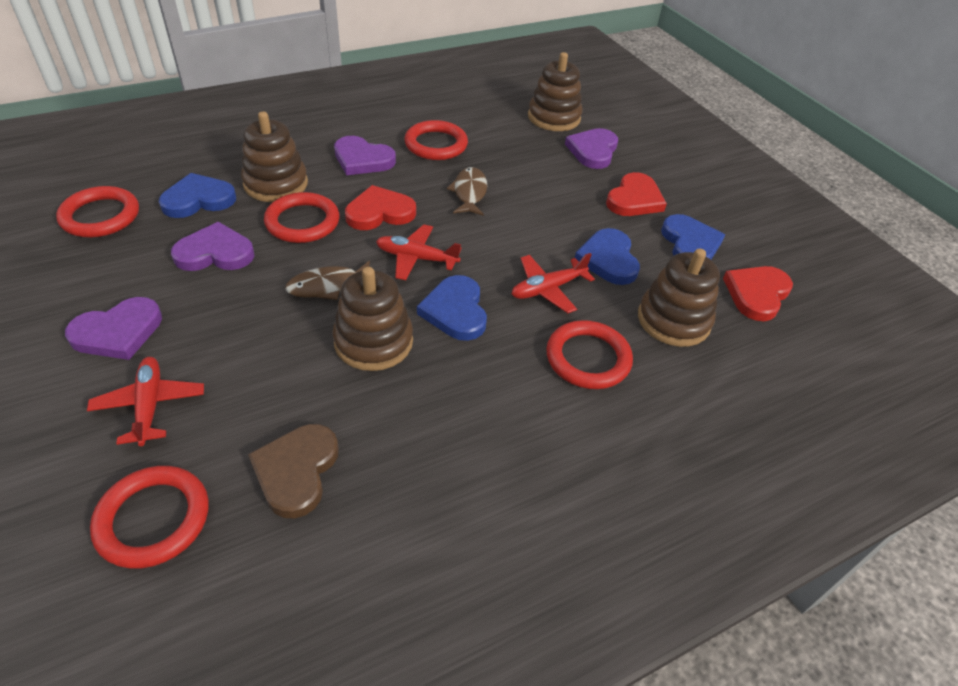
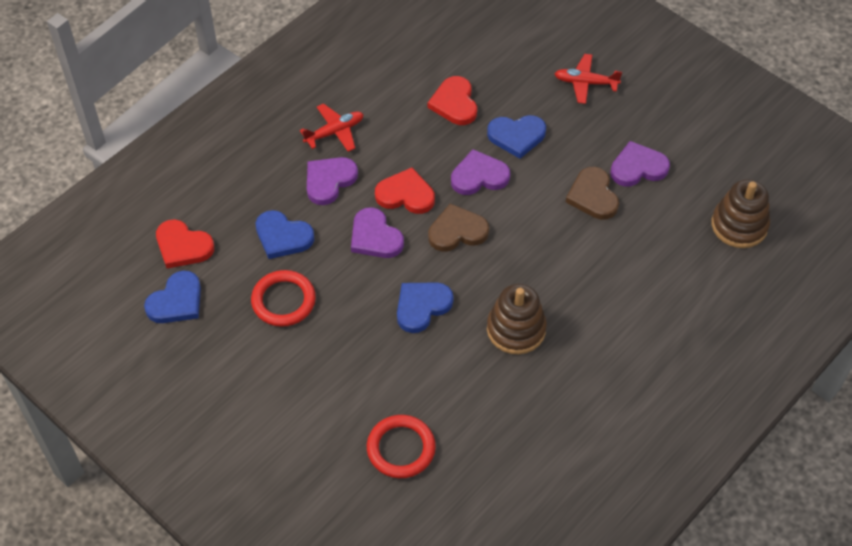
brown fish: [285,260,370,300] [447,167,487,216] = 2 -> none = 0
brown heart: [248,424,339,518] = 1 -> [428,204,489,252] [566,167,619,220] = 2
brown stacking toy: [241,111,308,202] [332,267,413,371] [528,52,583,131] [638,249,720,347] = 4 -> [487,283,547,354] [712,179,770,248] = 2
red plane: [87,357,204,446] [376,224,462,280] [512,253,595,313] = 3 -> [300,103,364,152] [555,54,622,104] = 2
red ring: [56,186,139,237] [90,466,209,569] [264,192,339,243] [404,120,468,160] [546,320,633,389] = 5 -> [251,270,316,327] [367,415,436,478] = 2

